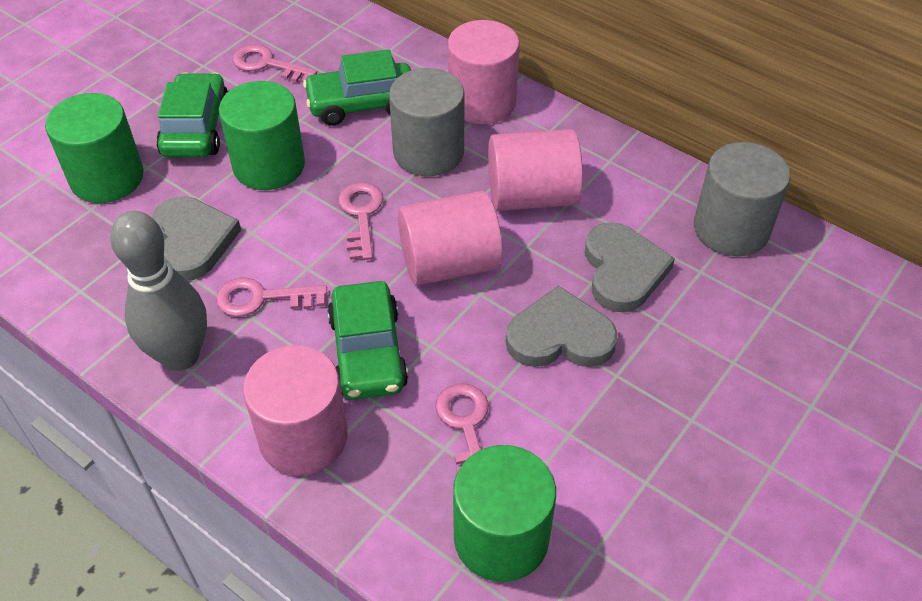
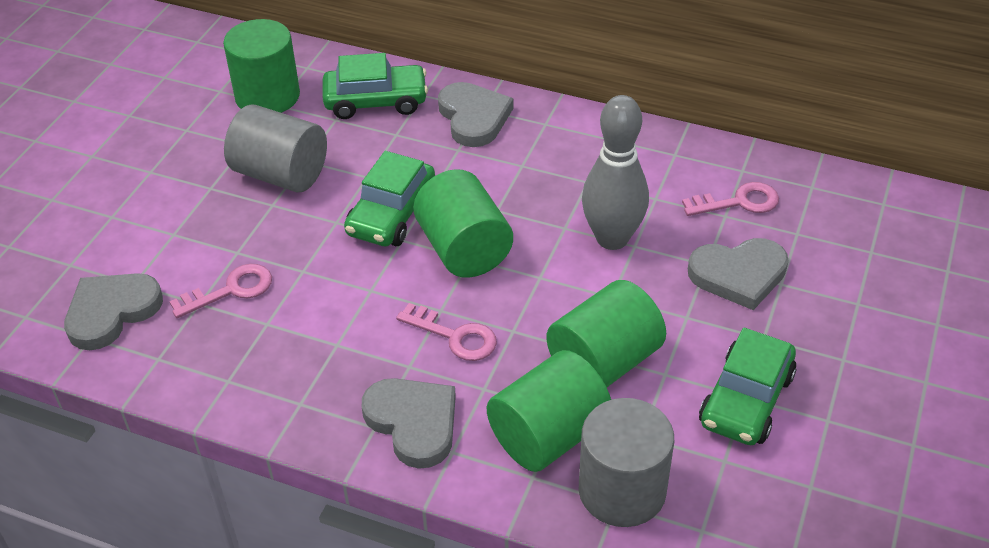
green cylinder: [45,93,144,203] [219,81,305,190] [453,445,556,582] = 3 -> [223,19,300,113] [413,169,513,278] [487,350,611,472] [546,280,666,387] = 4
grey heart: [152,196,241,281] [505,286,618,367] [585,222,675,312] = 3 -> [64,273,163,350] [362,378,456,469] [438,82,514,147] [688,238,789,310] = 4
pink cylinder: [243,345,348,475] [398,191,503,286] [448,20,520,124] [488,129,583,211] = 4 -> none = 0
pink key: [216,277,327,317] [233,44,317,83] [338,182,384,260] [435,383,489,472] = 4 -> [169,264,272,318] [396,303,497,361] [682,182,779,216] = 3

